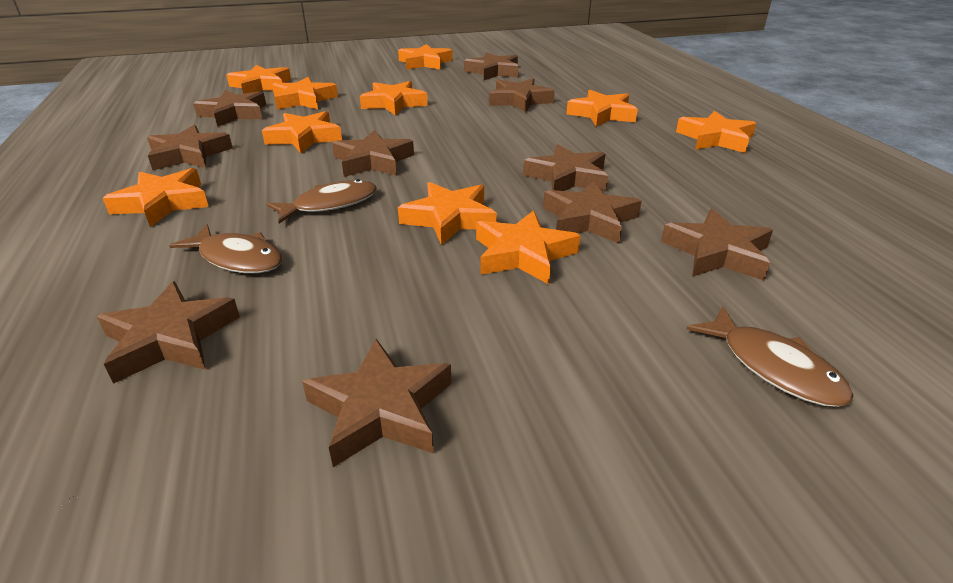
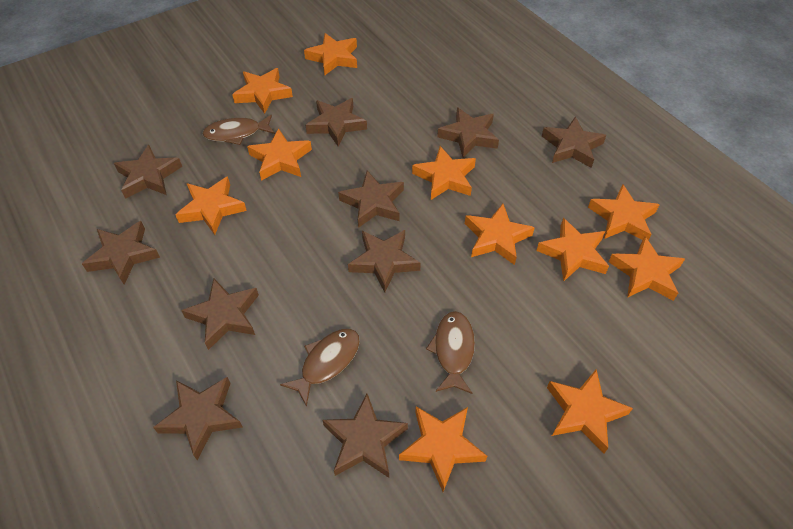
orange star: [103,168,209,227] [227,65,291,94] [262,111,342,153] [272,77,338,109] [360,81,428,116] [398,44,453,70] [398,182,497,245] [476,210,581,284] [566,90,638,127] [676,111,756,153] = 10 -> [175,176,247,235] [232,68,293,114] [247,128,312,181] [304,33,357,76] [399,406,487,492] [412,146,476,200] [465,204,535,265] [536,218,609,282] [547,369,633,453] [588,184,660,240] [608,236,685,301] = 11

